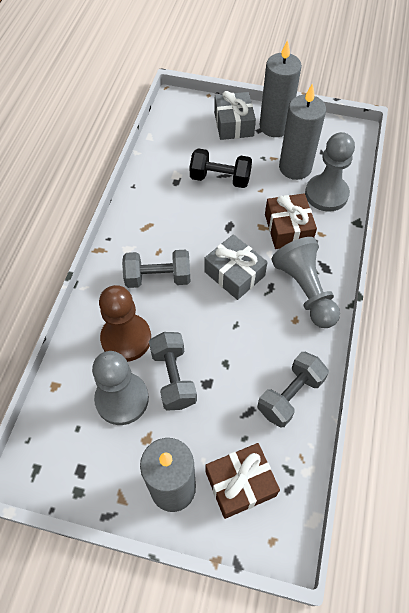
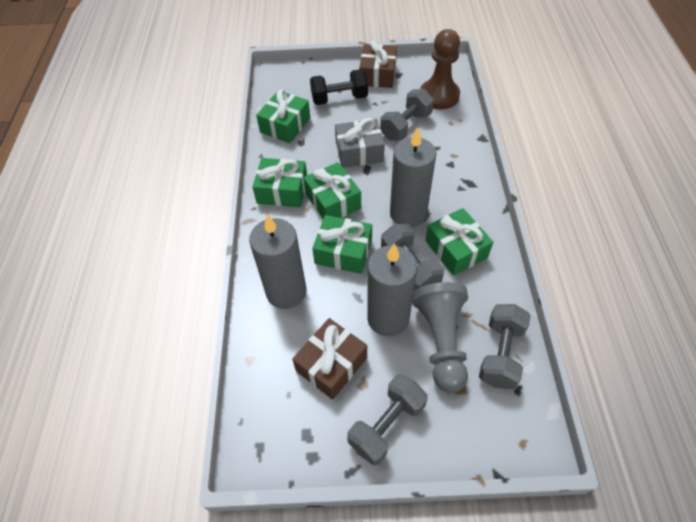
green gift: none = 0 -> [252,158,307,207] [256,89,310,143] [303,162,361,218] [312,215,372,274] [425,208,493,276] = 5
grey dumbbell: [122,250,190,288] [149,332,197,411] [258,352,329,428] = 3 -> [347,374,428,465] [380,89,434,141] [381,224,444,291] [479,304,531,389] = 4
grey gift: [204,234,268,300] [214,91,256,140] = 2 -> [335,118,385,168] = 1
grey pawn: [92,351,149,425] [272,237,340,328] [305,132,355,212] = 3 -> [412,282,468,393] = 1

